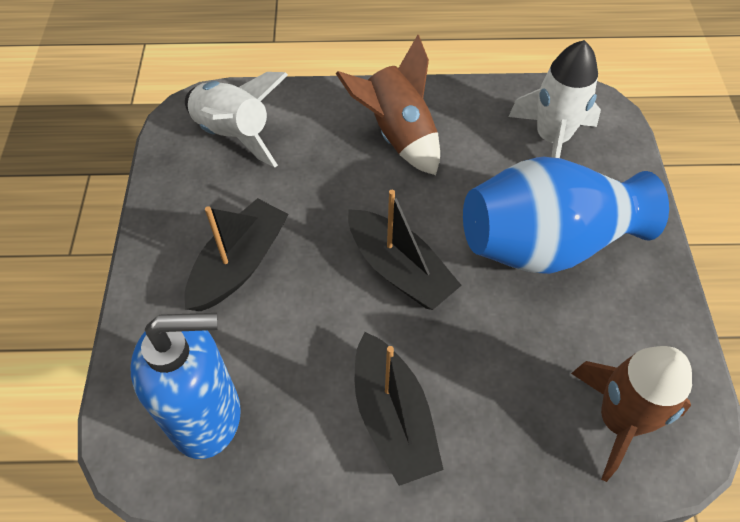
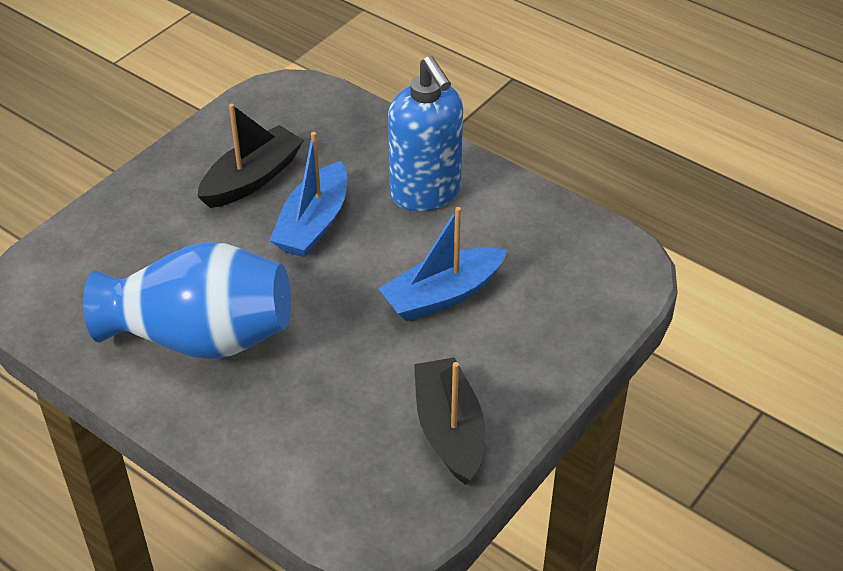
black boat: [184,198,289,311] [348,190,462,310] [355,332,444,486] = 3 -> [197,103,304,208] [414,357,485,485] = 2
blue boat: none = 0 -> [269,132,347,258] [378,207,507,321] = 2
brown rocket: [336,35,440,175] [571,346,692,482] = 2 -> none = 0
white rocket: [185,72,288,167] [509,40,601,158] = 2 -> none = 0

